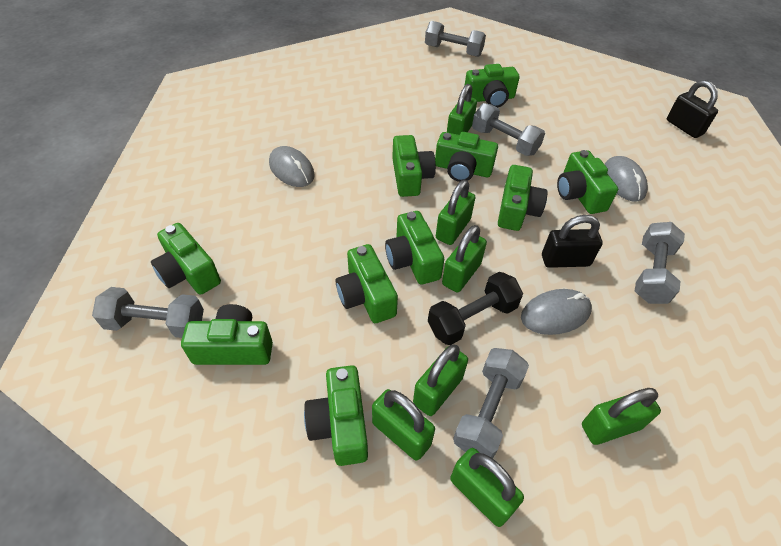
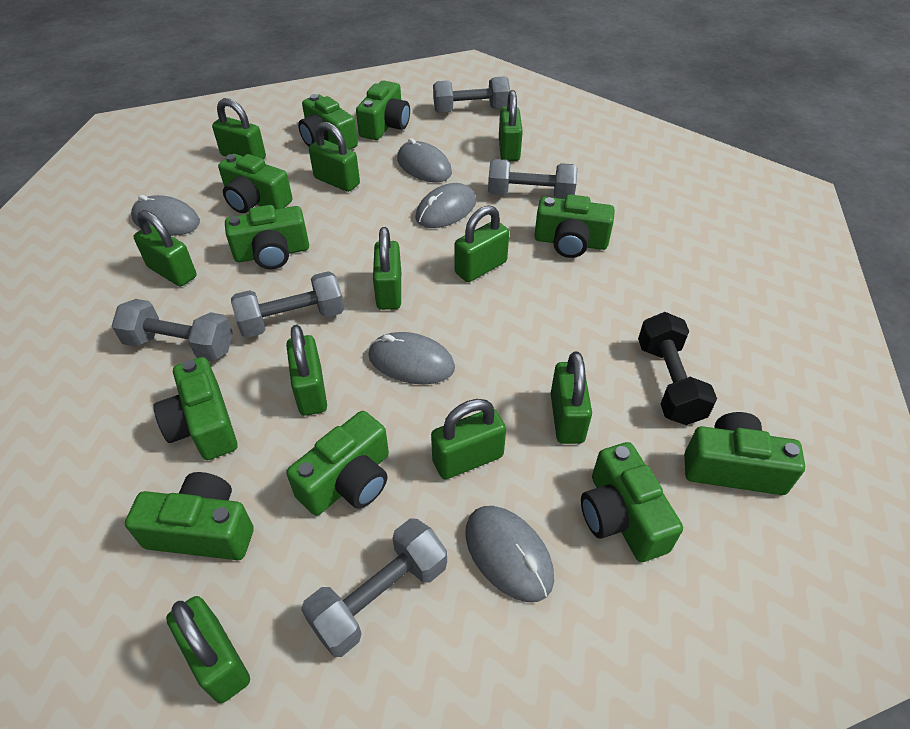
black padlock: [542,215,603,268] [667,80,718,138] = 2 -> none = 0
green padlock: [372,389,435,461] [413,344,468,416] [436,180,476,245] [442,225,487,292] [447,84,477,135] [450,448,524,527] [582,388,661,445] = 7 -> [134,210,197,287] [166,596,250,703] [212,98,266,159] [286,325,327,416] [309,122,360,192] [373,227,401,310] [431,399,506,479] [455,205,509,282] [499,90,523,161] [551,351,592,444] = 10
grey mouse: [269,146,315,187] [521,289,592,335] [605,156,648,202] = 3 -> [131,195,200,236] [368,332,455,384] [397,138,452,182] [415,183,476,228] [465,506,554,602] = 5

